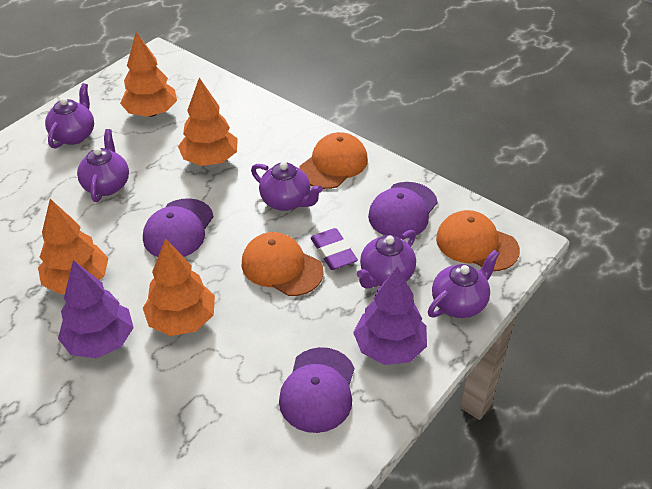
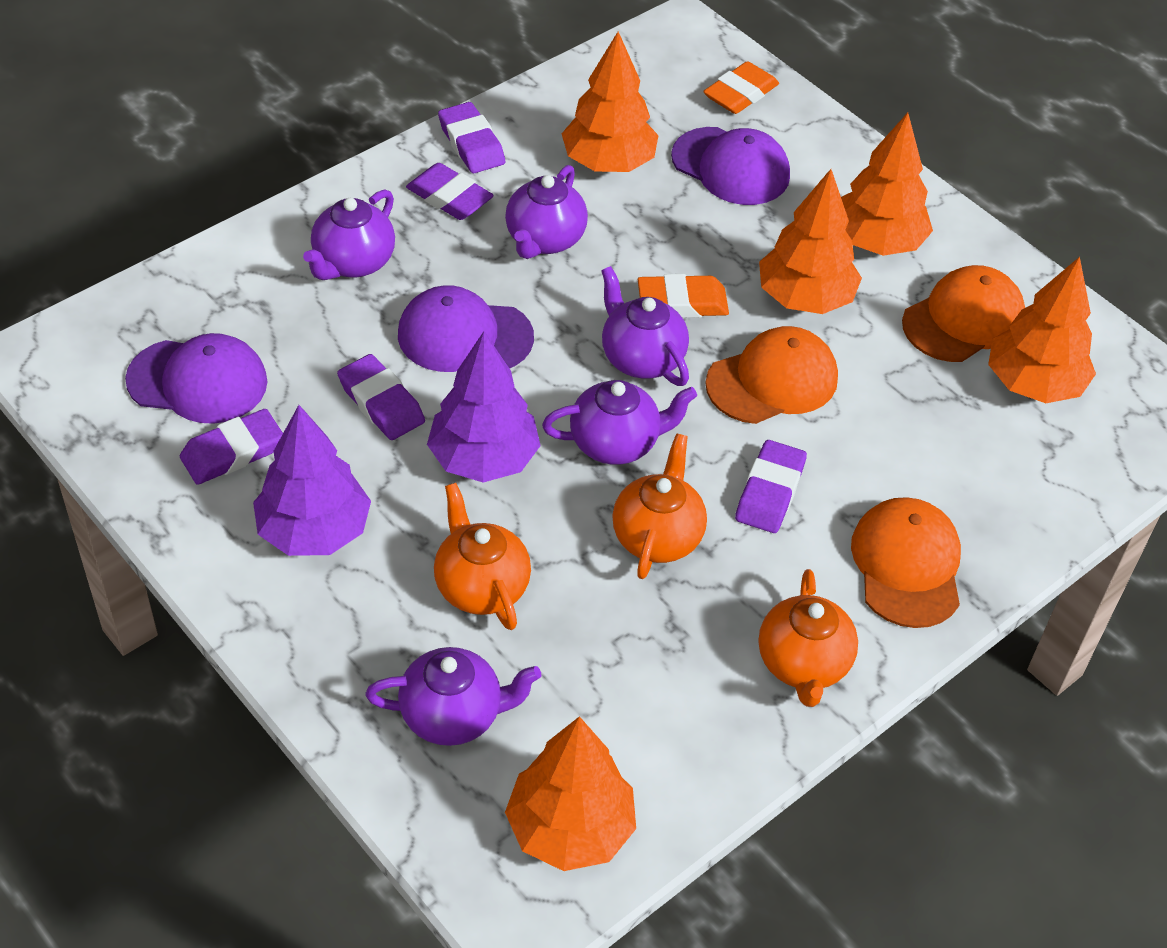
orange eraser: none = 0 -> [638,274,729,318] [703,61,779,114] = 2
orange teapot: none = 0 -> [434,483,531,630] [612,433,707,579] [759,569,858,707] = 3
orange tree: [38,199,108,294] [120,32,177,117] [143,238,215,336] [178,78,238,166] = 4 -> [505,716,636,871] [562,32,659,172] [759,169,862,314] [841,113,933,256] [988,257,1096,403] = 5
purple eraser: [310,228,358,270] = 1 -> [180,409,283,485] [337,354,425,440] [406,163,494,220] [438,102,505,173] [735,440,807,533] = 5

